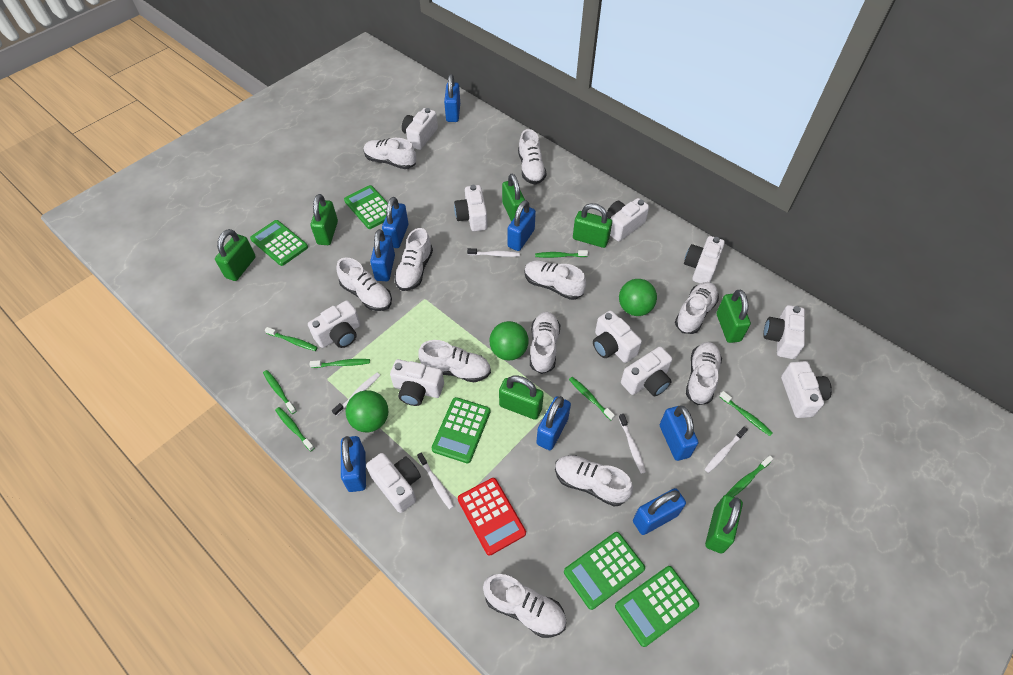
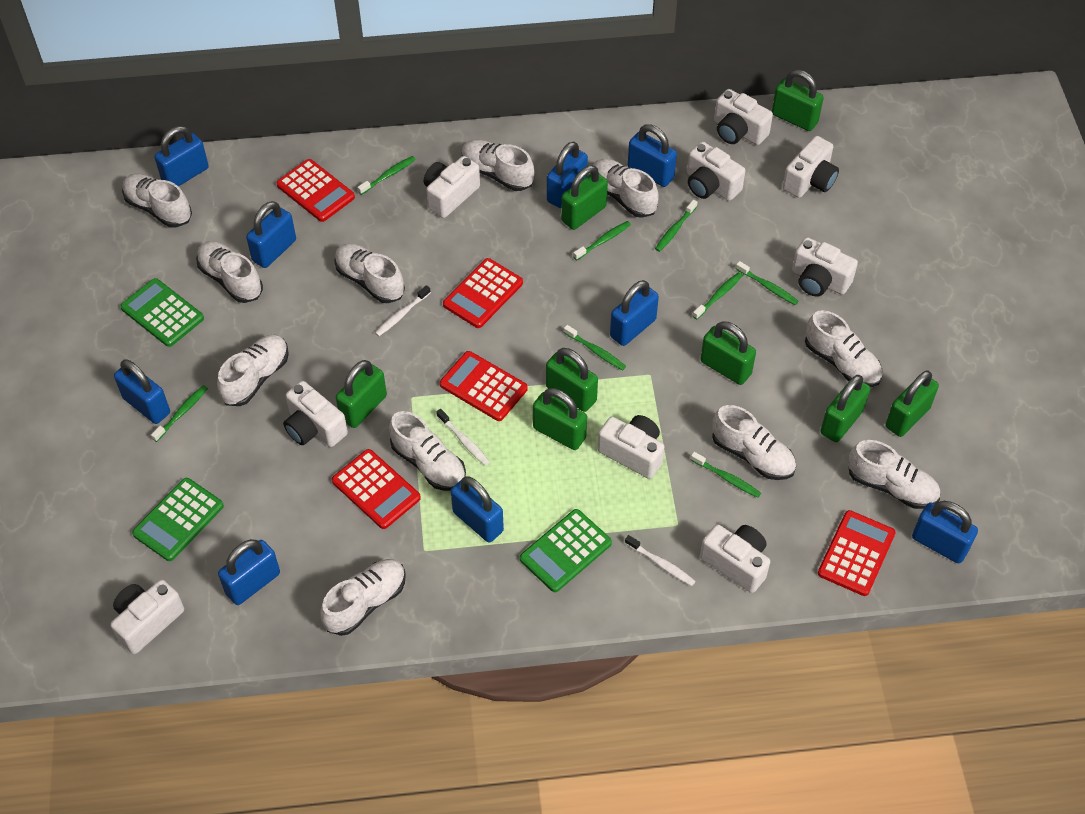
blue padlock: [341,436,366,492] [370,229,395,281] [382,197,408,248] [444,74,460,122] [508,200,536,251] [536,396,571,450] [633,488,686,535] [660,405,698,461] = 8 -> [114,359,170,424] [154,126,209,187] [218,539,280,605] [246,201,296,268] [451,476,504,543] [547,141,588,208] [610,280,659,346] [628,124,677,187] [912,501,978,564] = 9
green ball: [346,390,388,432] [489,321,529,360] [619,279,657,316] = 3 -> none = 0
green calculator: [250,220,308,266] [344,185,388,229] [432,397,490,463] [564,532,645,610] [615,566,699,647] = 5 -> [120,278,204,347] [132,478,224,561] [520,509,612,592] = 3
green padlock: [215,229,256,281] [310,194,338,245] [499,375,544,420] [502,174,525,222] [573,203,612,248] [705,495,743,553] [716,289,751,343] = 7 -> [336,360,387,428] [533,388,587,450] [546,348,598,412] [561,165,608,230] [700,321,756,385] [772,70,824,131] [820,375,870,442] [885,371,939,437] = 8
red calculator: [458,478,526,556] = 1 -> [276,159,355,222] [332,449,421,529] [440,351,528,421] [443,258,523,328] [818,510,896,596] = 5
white camera: [308,300,361,348] [366,453,421,513] [390,359,444,406] [402,108,438,150] [454,185,487,231] [593,310,642,363] [607,198,649,242] [621,347,672,396] [684,236,725,283] [763,305,805,359] [781,361,832,418] = 11 -> [110,579,184,654] [283,381,348,447] [424,156,480,218] [598,415,664,479] [687,142,745,201] [700,524,770,593] [714,89,773,145] [782,136,839,198] [792,237,858,297] = 9
white toothbrush: [332,373,380,416] [417,453,454,509] [467,248,520,257] [619,414,646,474] [705,427,748,473] = 5 -> [375,285,431,336] [436,409,490,466] [625,535,696,586] = 3

